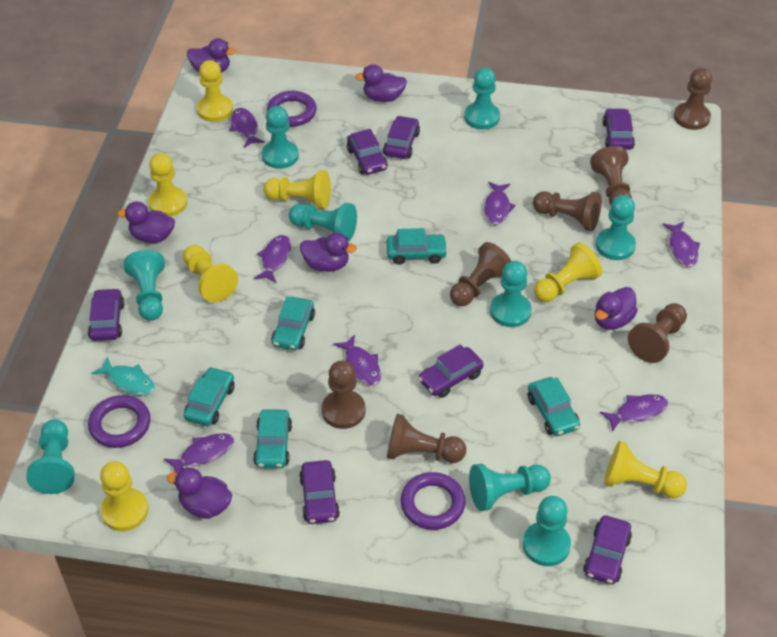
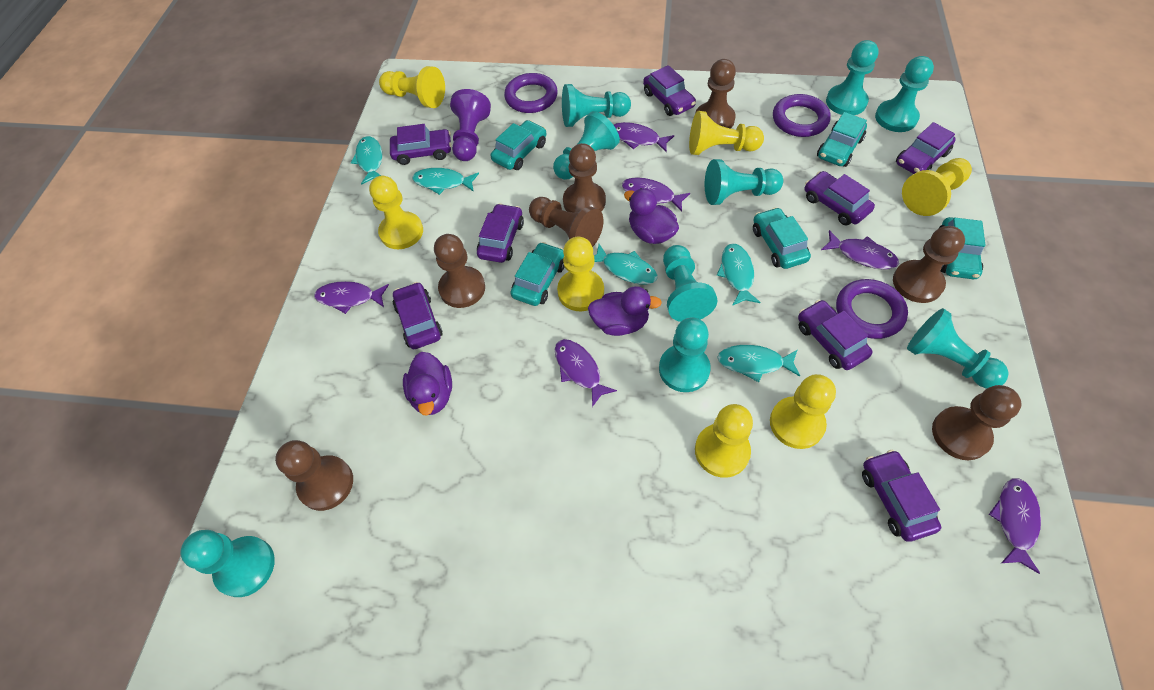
purple car: [88,288,125,341] [299,460,340,524] [347,129,388,175] [383,116,420,159] [418,344,483,398] [583,515,632,585] [602,108,635,150] = 7 -> [390,124,452,165] [393,282,443,349] [477,203,524,263] [643,65,696,116] [798,300,873,370] [805,171,875,225] [862,450,941,542] [896,122,956,174] = 8
purple duck: [117,202,175,243] [167,467,232,519] [187,38,236,73] [300,233,357,272] [355,64,407,102] [595,287,638,330] = 6 -> [403,352,452,415] [588,286,662,336] [624,188,679,244] = 3
purple fish: [164,433,234,473] [229,108,265,148] [254,235,291,283] [333,335,381,386] [484,182,516,225] [600,394,668,432] [662,222,700,267] = 7 -> [314,281,389,314] [555,339,617,407] [614,122,674,153] [622,177,690,212] [821,230,899,269] [989,478,1041,574] = 6
purple pawn: none = 0 -> [450,89,491,161] = 1
turquoise fish: [92,357,155,396] = 1 -> [351,136,383,185] [412,168,479,195] [594,244,658,285] [717,243,761,306] [717,345,800,382] = 5

